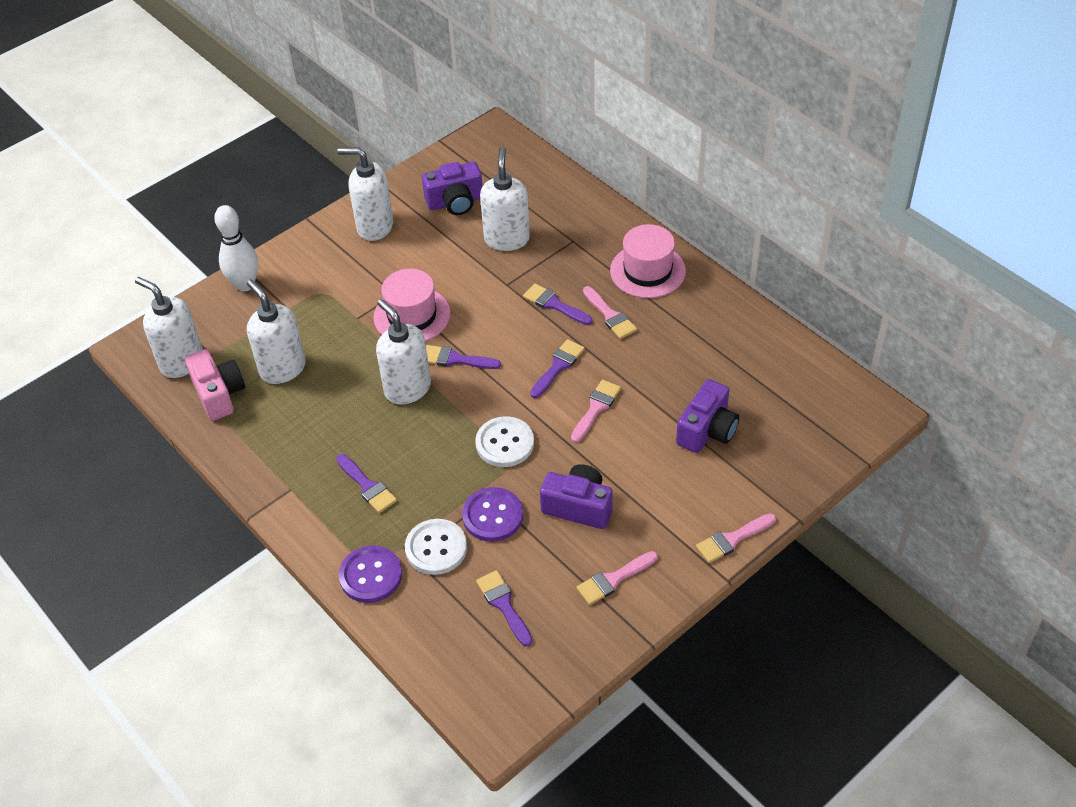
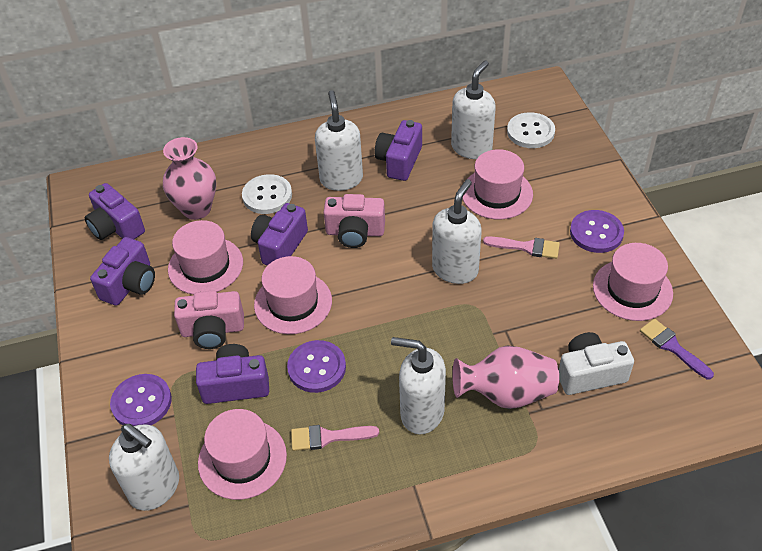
pink brush: [571,380,621,443] [576,551,658,605] [583,286,637,339] [696,513,776,563] = 4 -> [291,425,379,451] [483,236,560,259] = 2
pink camera: [185,349,245,421] = 1 -> [174,291,244,349] [323,194,385,248] = 2
pink hat: [374,269,450,341] [610,224,686,298] = 2 -> [168,220,243,295] [198,409,287,500] [254,256,332,334] [462,149,533,220] [593,243,673,321] = 5
pink vase: none = 0 -> [163,137,216,220] [452,345,559,409] = 2
purple brush: [336,454,397,513] [426,345,501,369] [476,570,532,646] [523,284,592,325] [530,339,585,398] = 5 -> [640,319,714,379] = 1
purple button: [339,546,402,603] [462,487,523,542] = 2 -> [110,374,172,426] [287,340,346,393] [570,210,624,253] = 3
purple camera: [422,162,483,215] [540,464,613,529] [676,379,739,453] = 3 -> [85,183,145,240] [90,237,155,306] [196,344,269,404] [251,203,308,266] [374,120,422,181] = 5
white bowling pin: [214,205,258,292] = 1 -> none = 0
white camera: none = 0 -> [559,332,634,395] = 1

